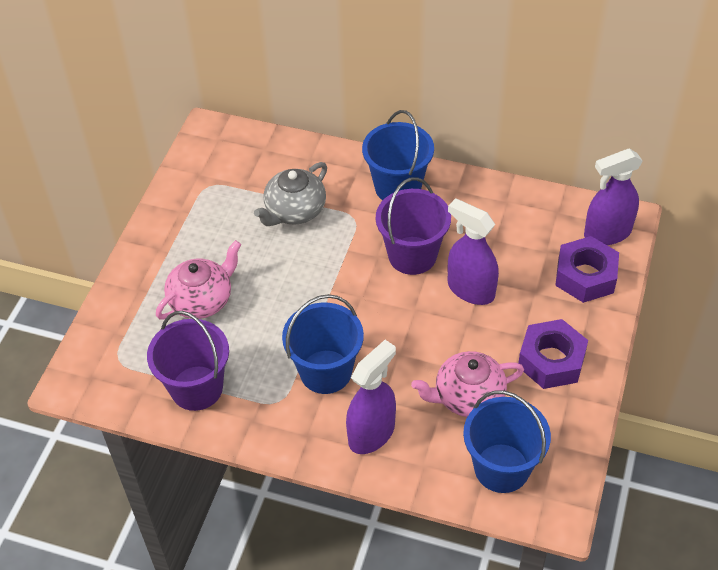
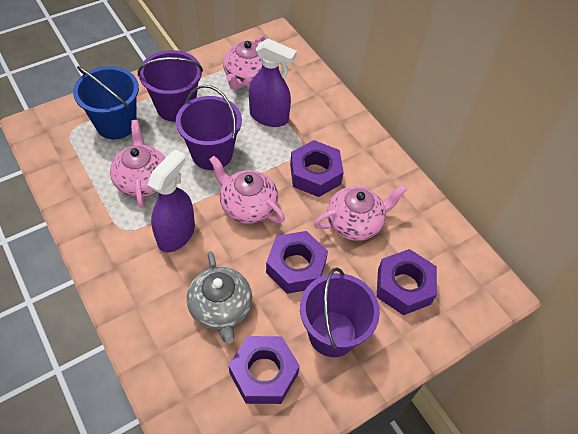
blue bucket: [282,294,364,394] [362,110,434,200] [463,390,551,493] = 3 -> [73,66,139,139] = 1
pink teapot: [156,240,241,319] [411,351,524,417] = 2 -> [110,120,165,208] [209,156,285,224] [223,35,265,90] [314,185,407,241] = 4
purple bucket: [147,311,229,411] [376,177,451,275] = 2 -> [138,50,203,122] [176,85,242,170] [300,268,380,357] = 3
purple nut: [518,319,588,389] [555,236,619,303] = 2 -> [229,336,300,404] [266,231,328,294] [290,140,344,197] [377,249,437,315] = 4
purple spray bottle: [346,340,396,454] [448,198,499,305] [584,148,643,245] = 3 -> [148,149,195,252] [249,39,297,127] = 2

